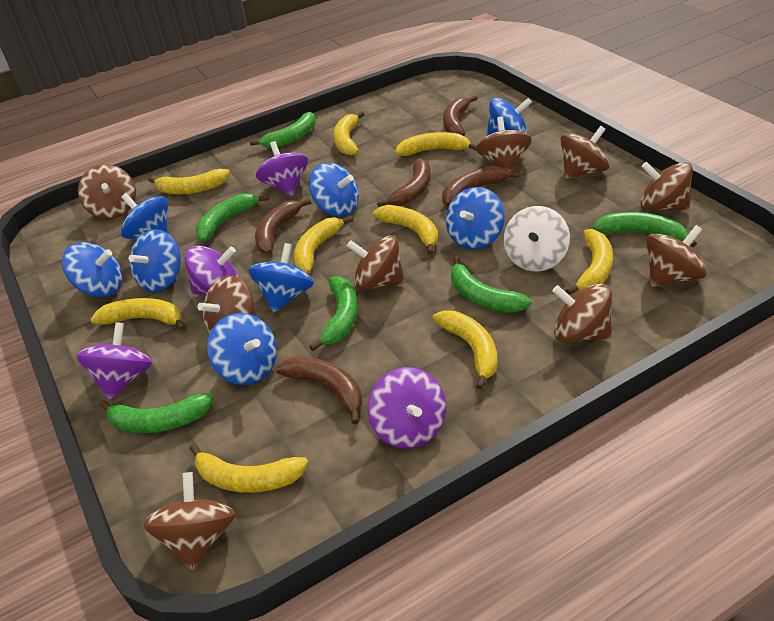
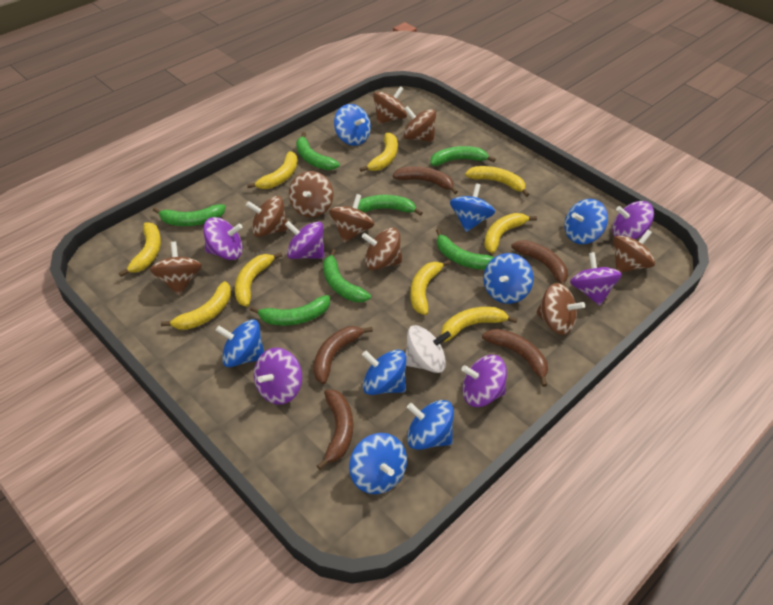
green banana: [99,393,214,433] [196,194,269,242] [250,112,316,148] [309,276,358,351] [451,256,532,313] [593,212,697,247] = 6 -> [153,204,226,226] [250,295,330,326] [296,132,340,170] [323,249,371,302] [357,195,423,216] [430,146,496,166] [436,229,494,270] = 7
purple spinning top: [76,322,152,400] [184,245,239,295] [256,141,308,196] [368,367,446,449] = 4 -> [203,217,243,260] [254,348,302,405] [285,221,325,259] [461,355,507,407] [570,252,622,306] [612,201,654,239] = 6

